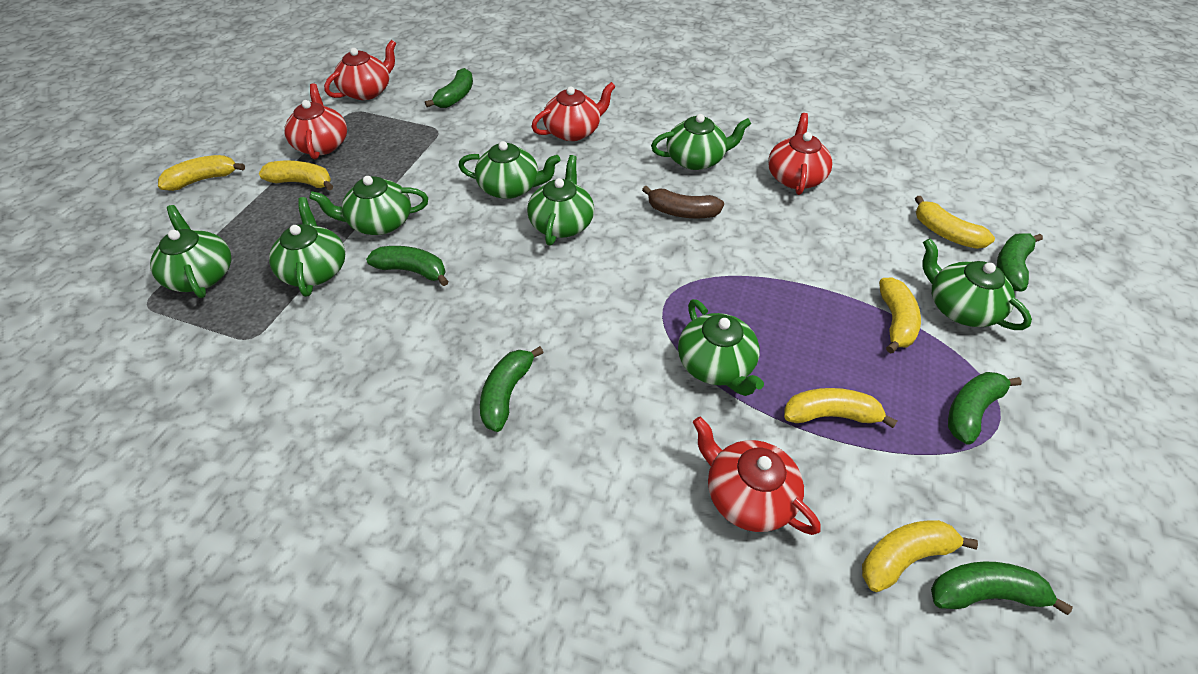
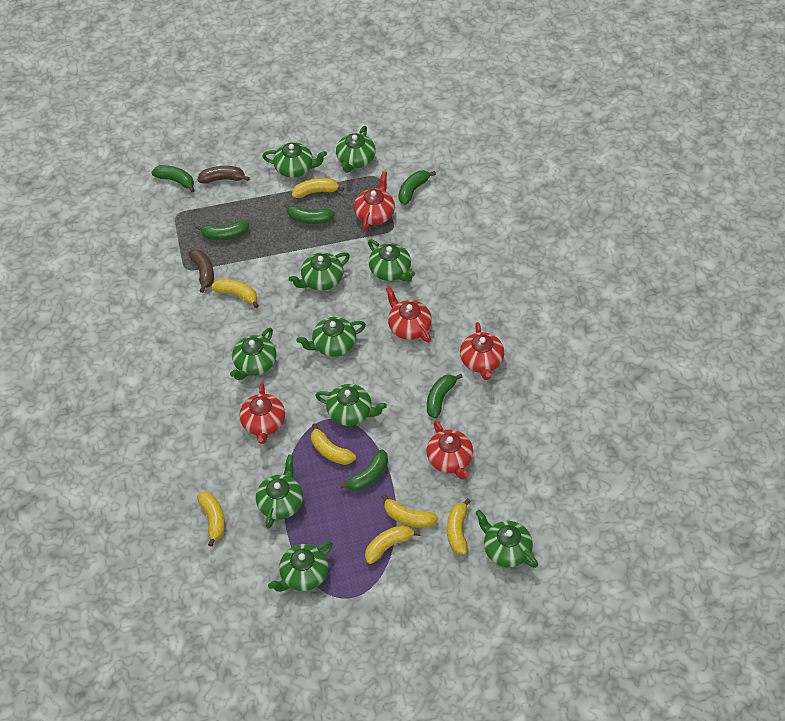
brown banana: [642,186,724,218] = 1 -> [189,249,214,293] [198,166,250,184] = 2
green teapot: [150,205,232,298] [269,197,345,297] [309,176,428,235] [458,141,561,199] [527,155,594,245] [651,114,751,170] [678,299,764,396] [922,238,1032,330] = 8 -> [230,328,276,380] [256,454,303,529] [262,142,327,178] [268,541,333,592] [289,252,350,291] [297,317,366,357] [315,384,387,426] [336,126,376,173] [368,239,415,282] [475,510,538,568] = 10
yellow banana: [158,155,245,191] [259,161,333,191] [784,388,897,428] [862,520,978,592] [879,277,921,353] [915,196,995,249] = 6 -> [197,492,225,547] [211,279,259,308] [292,178,344,198] [311,423,356,465] [365,525,421,564] [382,494,438,528] [447,498,471,555] = 7

